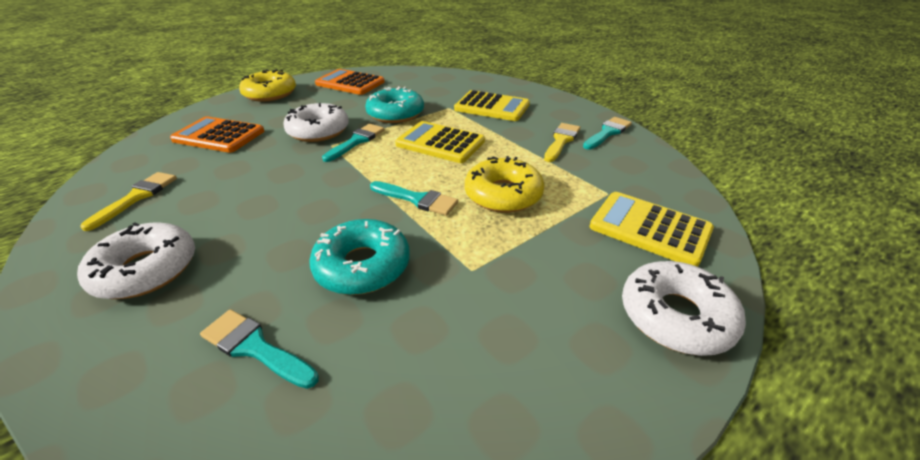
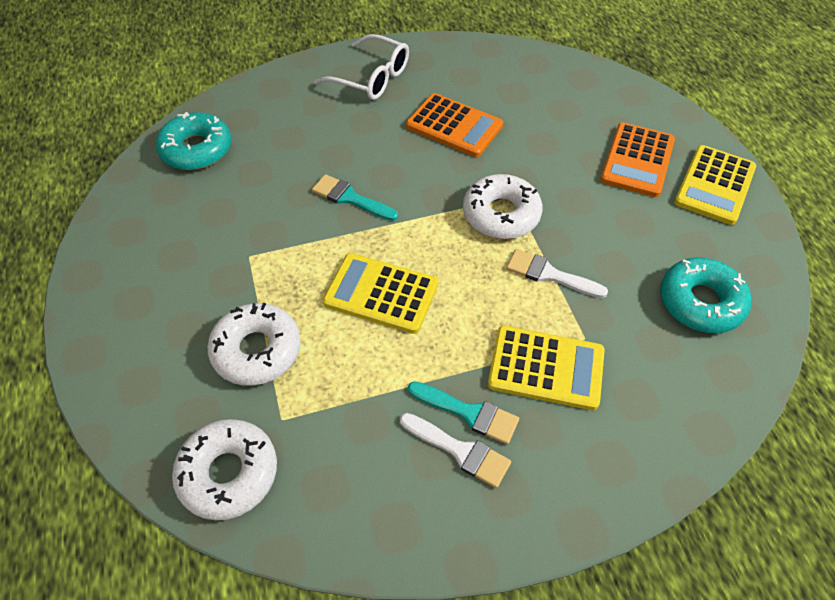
turquoise brush: [200,309,319,389] [322,124,385,162] [370,181,458,216] [583,117,632,150] = 4 -> [312,174,398,221] [408,381,519,444] = 2
white brush: none = 0 -> [400,413,511,488] [506,249,608,298] = 2
white glasses: none = 0 -> [314,34,409,100] = 1
yellow brush: [81,172,177,231] [544,123,580,162] = 2 -> none = 0
yellow donut: [239,69,296,102] [465,156,545,213] = 2 -> none = 0

